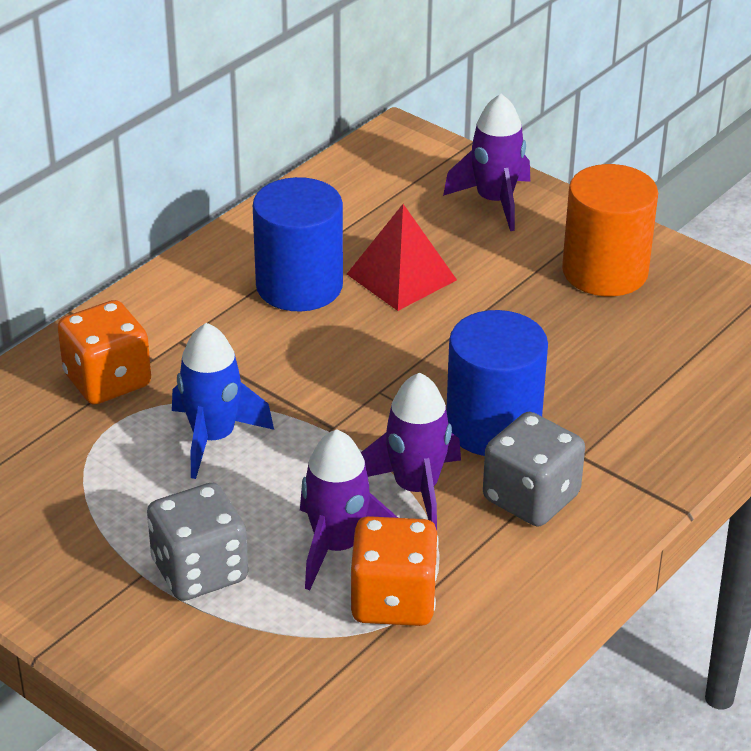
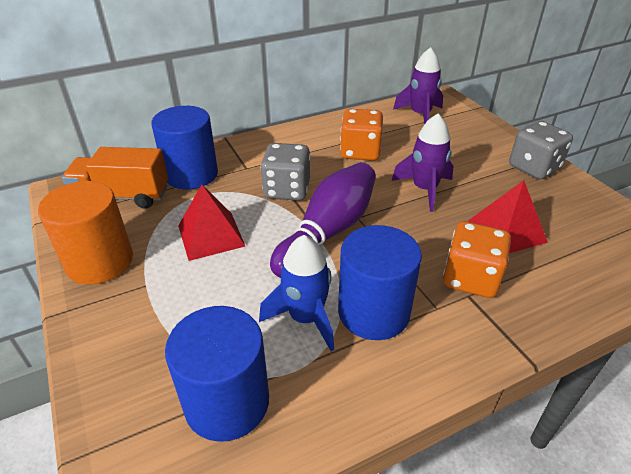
blue cylinder: [253,177,343,311] [446,310,548,456] = 2 -> [151,106,218,189] [165,306,269,442] [338,225,422,340] = 3
orange truck: none = 0 -> [62,147,168,209] = 1
purple bowling pin: none = 0 -> [270,162,376,278] = 1
purple rocket: [300,429,398,590] [361,373,461,530] [443,94,530,231] = 3 -> [391,113,453,212] [393,47,443,125] = 2
red pyramid: [347,204,457,311] = 1 -> [178,185,245,261] [468,180,548,253] = 2

